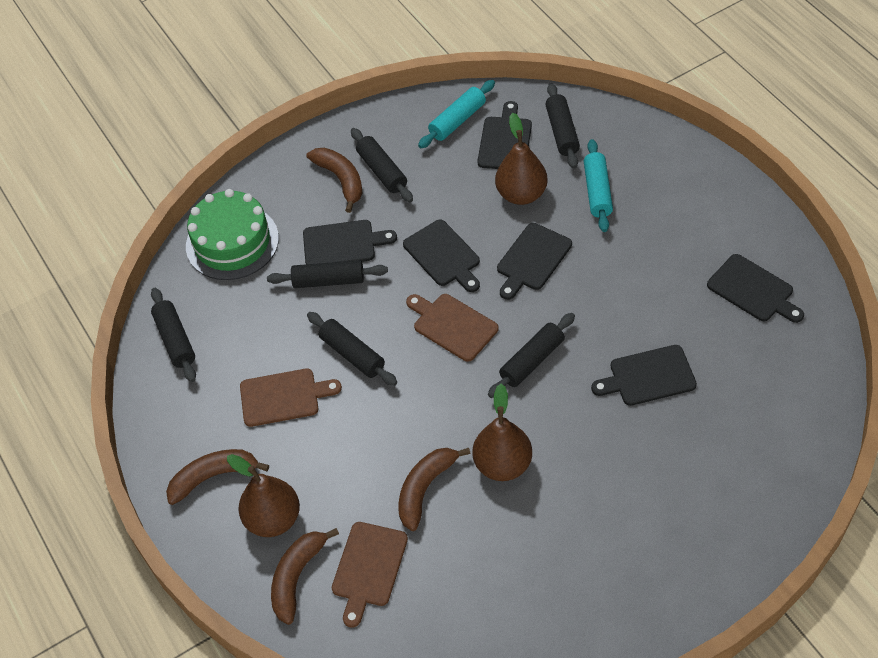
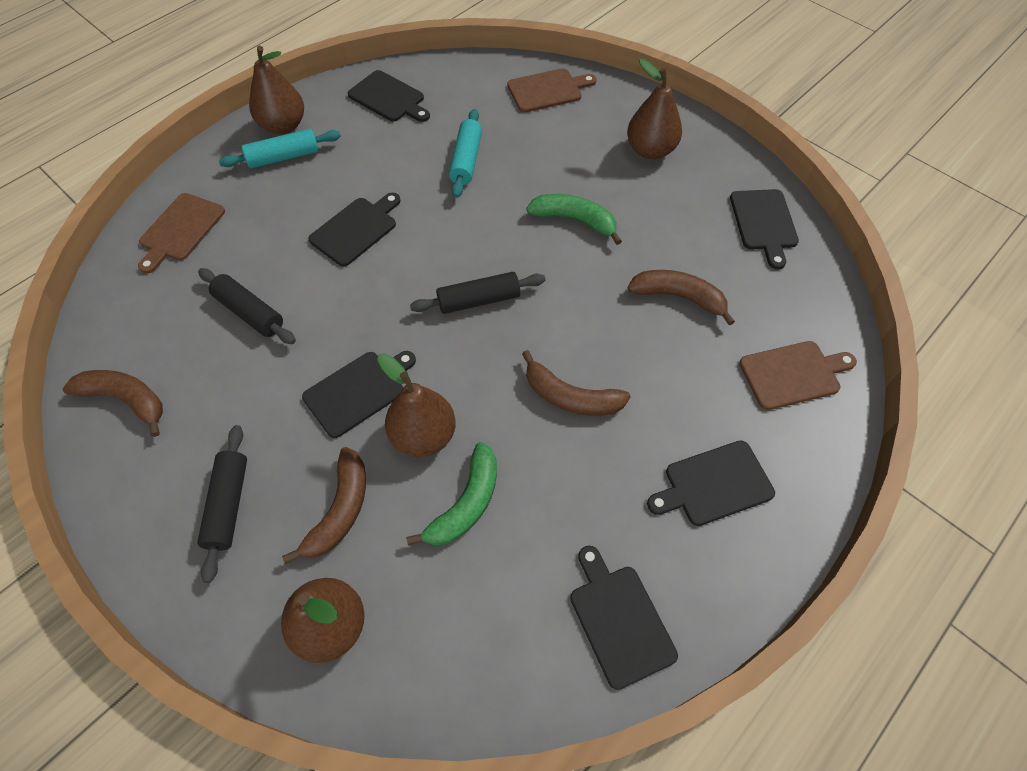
black rolling pin: [151,288,196,382] [267,260,388,288] [307,312,397,386] [351,128,413,202] [488,313,575,398] [545,83,580,169] = 6 -> [197,425,247,583] [198,268,296,344] [410,272,545,314] = 3
brown pear: [227,454,300,537] [473,384,532,481] [495,113,548,205] = 3 -> [249,46,304,134] [281,578,364,663] [377,353,456,457] [627,59,682,159] = 4
green banana: none = 0 -> [406,442,497,546] [526,194,622,245] = 2
green cake: [186,189,279,280] = 1 -> none = 0

